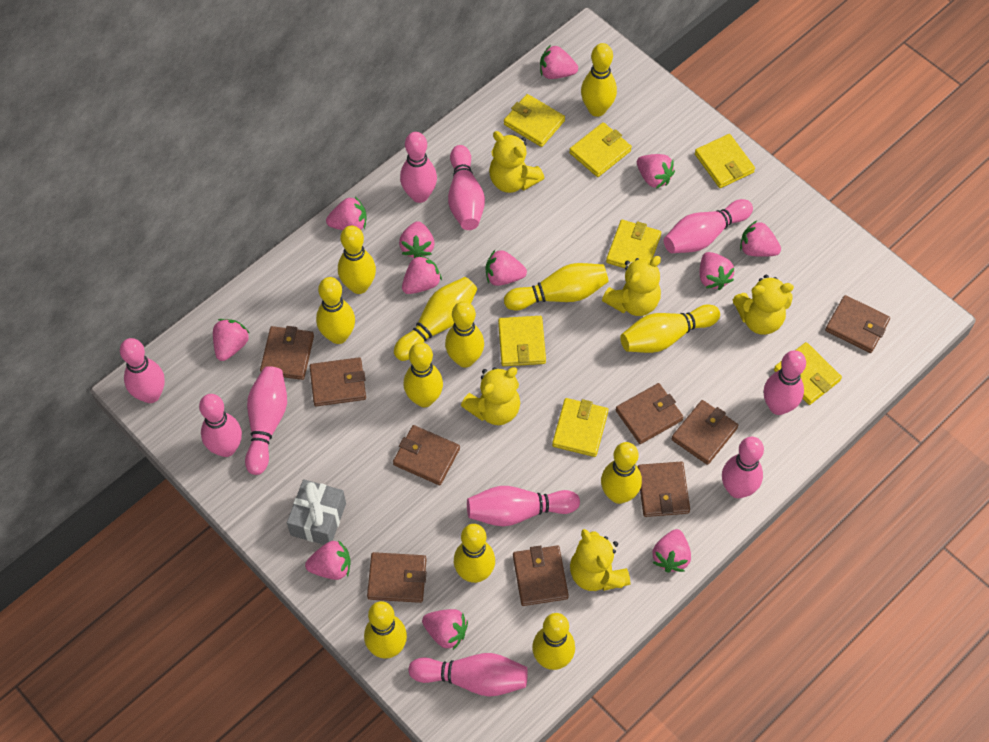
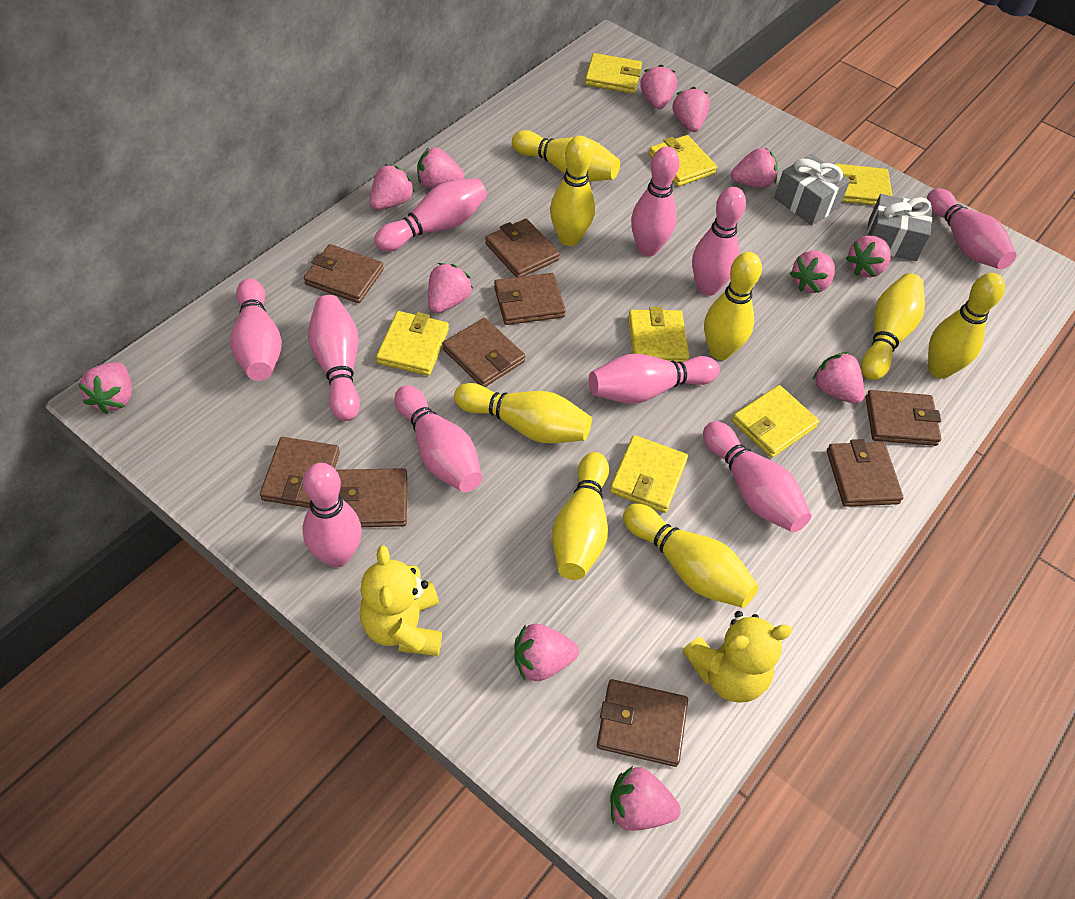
grey gift: [287,479,346,545] = 1 -> [774,154,850,225] [866,194,932,261] = 2
yellow bowling pin: [316,277,355,344] [338,226,376,294] [364,601,407,659] [394,277,477,361] [404,342,443,407] [445,301,484,368] [454,524,495,583] [504,263,609,311] [532,613,575,670] [581,43,617,117] [601,442,642,504] [620,304,720,353] = 12 -> [454,383,592,443] [512,130,620,182] [550,136,595,246] [552,452,609,580] [623,504,759,608] [704,252,762,360] [861,273,925,380] [928,273,1005,379] = 8
yellow teddy bear: [461,367,520,425] [489,131,544,193] [570,529,630,591] [602,256,661,316] [733,274,794,335] = 5 -> [360,545,442,656] [682,611,792,703] = 2

